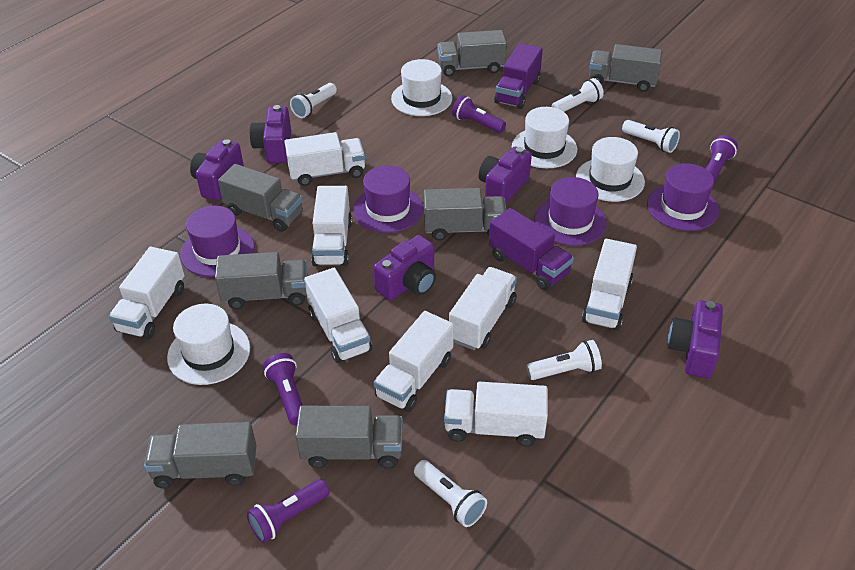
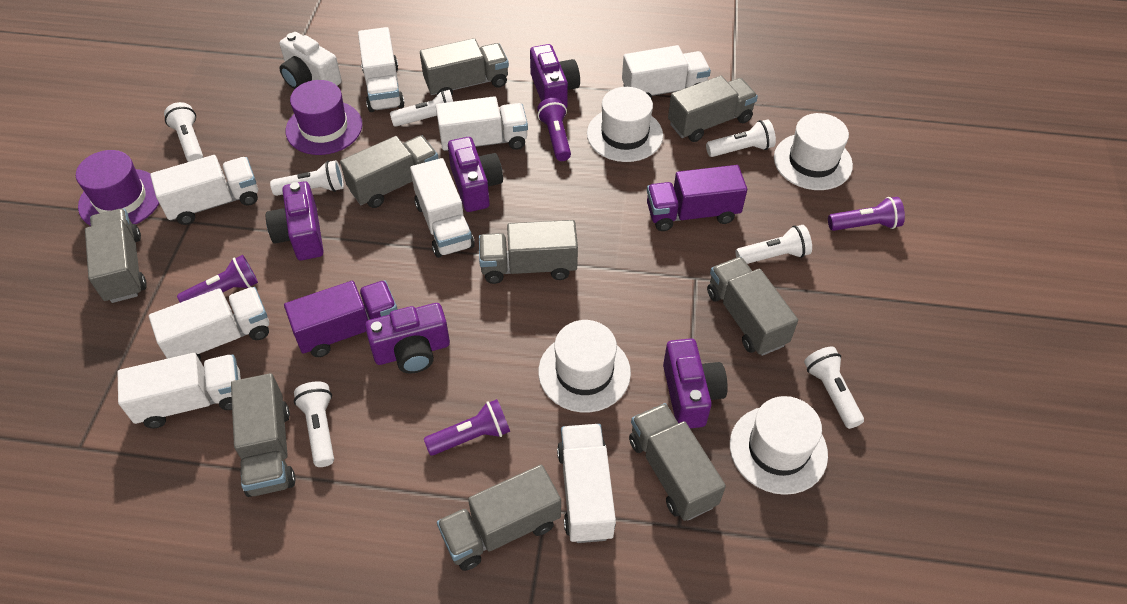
grey truck: [144,422,257,489] [215,252,308,309] [218,164,303,232] [296,406,403,469] [424,188,506,241] [437,30,507,77] [589,44,662,92] = 7 -> [85,209,147,303] [231,373,296,497] [340,135,439,208] [420,38,509,95] [437,465,561,571] [479,220,578,284] [629,403,726,521] [668,76,758,142] [707,257,798,356] = 9
purple hat: [180,206,255,277] [353,165,423,233] [535,177,607,246] [647,163,719,231] = 4 -> [76,150,159,226] [286,80,363,155] = 2
white camera: none = 0 -> [279,32,342,89] = 1
white flashlight: [290,83,337,118] [414,460,487,527] [526,340,602,380] [551,78,604,112] [622,120,680,153] = 5 -> [164,102,203,162] [270,160,344,196] [294,381,334,467] [390,90,453,127] [706,120,776,157] [735,225,812,264] [804,347,864,429] = 7

